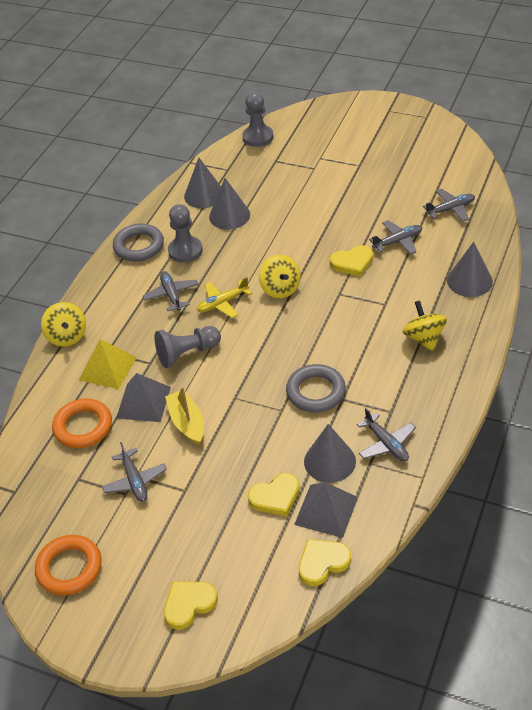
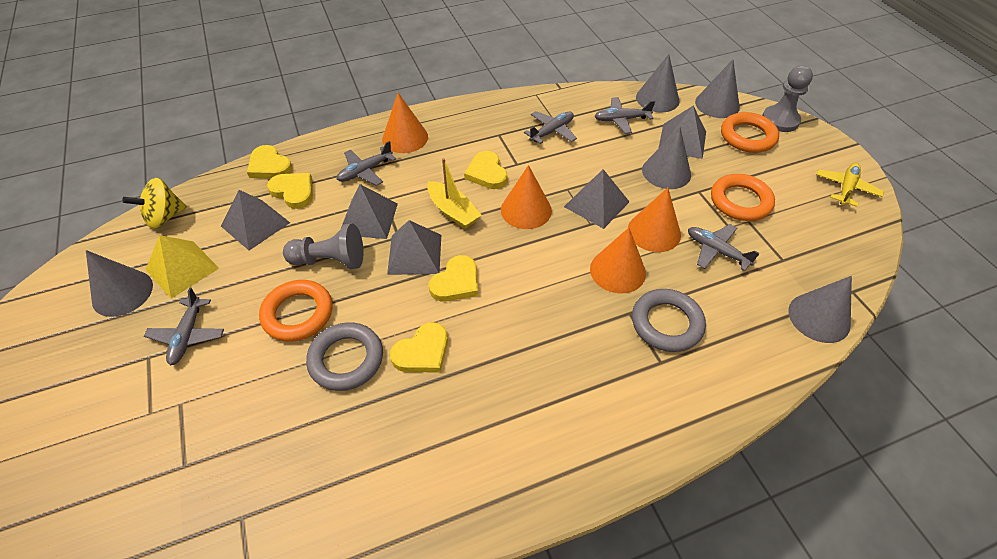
grey cone: [184,158,221,208] [209,178,250,230] [304,424,356,483] [447,242,493,297] = 4 -> [86,250,153,317] [636,54,680,113] [642,127,691,189] [695,60,740,118] [788,276,852,343] = 5
grey pawn: [154,326,221,368] [168,204,203,263] [242,92,273,147] = 3 -> [283,223,364,269] [762,66,813,132] = 2
grey pyramid: [116,373,171,422] [294,482,358,538] = 2 -> [221,190,290,250] [342,184,398,239] [387,220,441,275] [564,169,630,229] [658,105,706,159] = 5
orange cone: none = 0 -> [382,93,428,153] [501,165,552,229] [590,228,646,294] [628,188,681,252] = 4
orange ring: [35,535,102,595] [52,398,112,448] = 2 -> [259,280,332,342] [711,174,775,221] [721,112,779,153] = 3
yellow heart: [164,581,218,630] [248,473,300,516] [299,539,351,586] [330,245,373,277] = 4 -> [247,145,292,178] [267,173,313,209] [390,322,448,373] [429,255,478,302] [464,151,508,189] = 5
yellow spinning top: [41,302,86,347] [259,255,301,298] [402,301,447,351] = 3 -> [123,178,187,229] = 1

